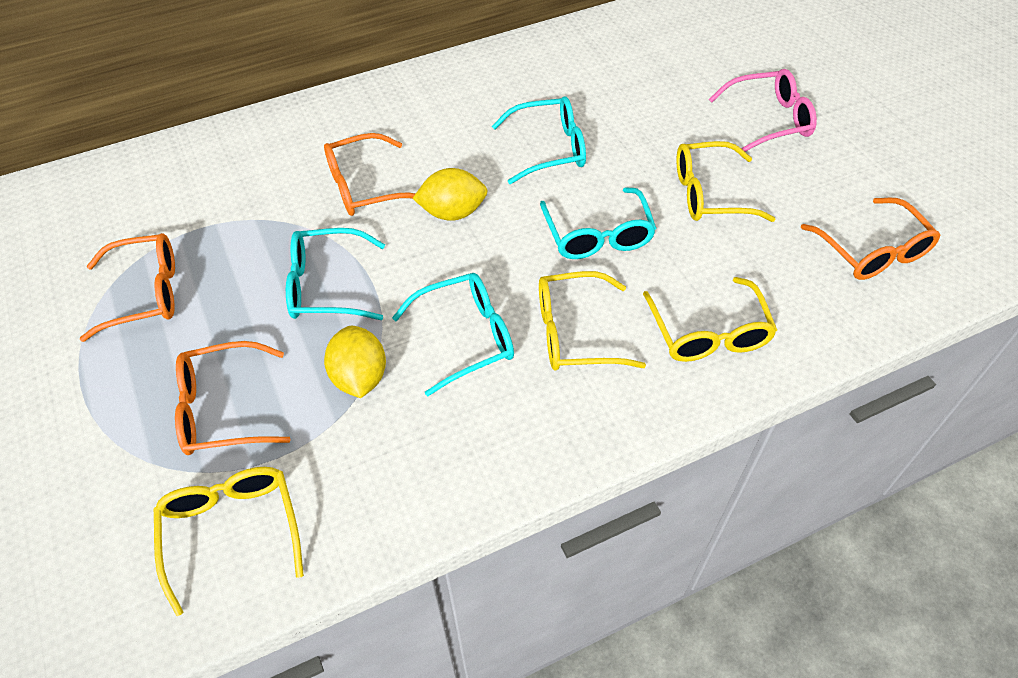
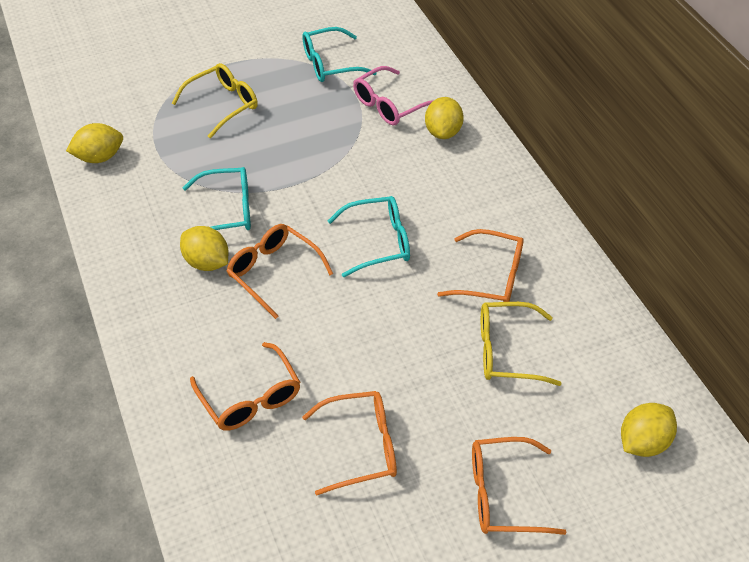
orange glasses: [80,233,175,342] [175,341,291,455] [324,133,416,216] [801,198,941,280] = 4 -> [190,342,300,430] [227,224,333,319] [302,391,397,495] [437,229,524,302] [472,437,567,535] = 5
turquoise glasses: [286,228,385,320] [392,273,514,397] [492,96,586,184] [540,187,657,259] = 4 -> [183,167,251,230] [302,27,376,82] [328,196,410,277] = 3
yellow glasses: [154,467,304,616] [539,271,646,371] [643,277,777,362] [676,141,775,222] = 4 -> [171,63,258,138] [481,302,561,386] = 2
yellow lemon: [324,326,386,398] [412,168,488,221] = 2 -> [66,123,123,163] [180,226,229,271] [425,97,464,139] [621,403,677,457] = 4

